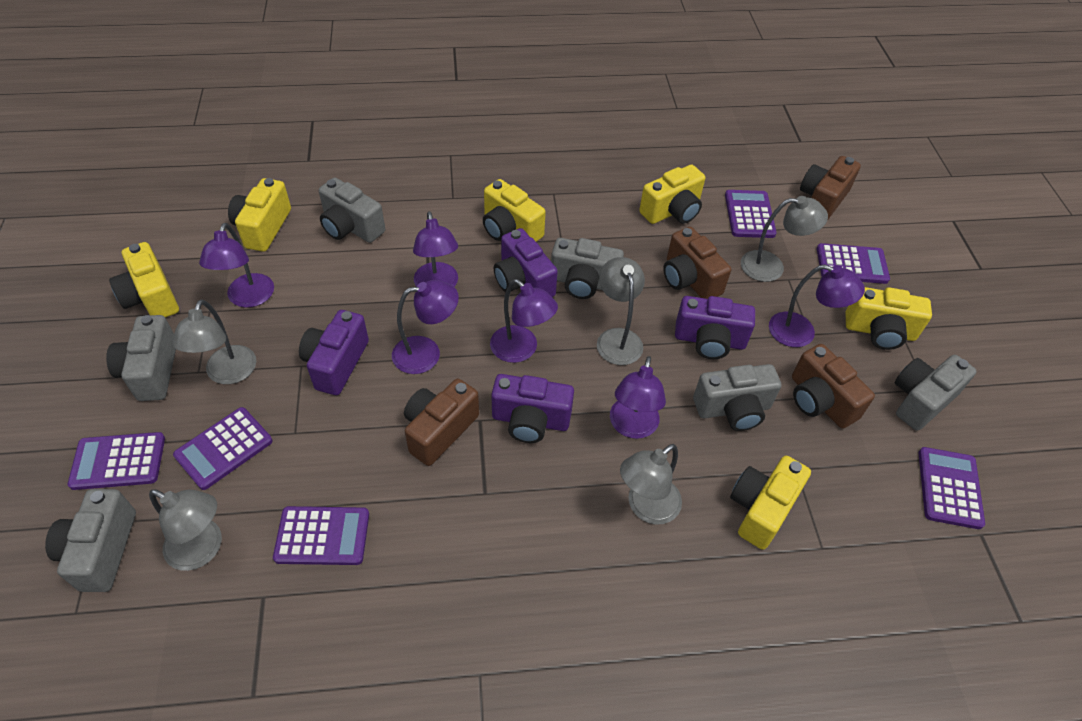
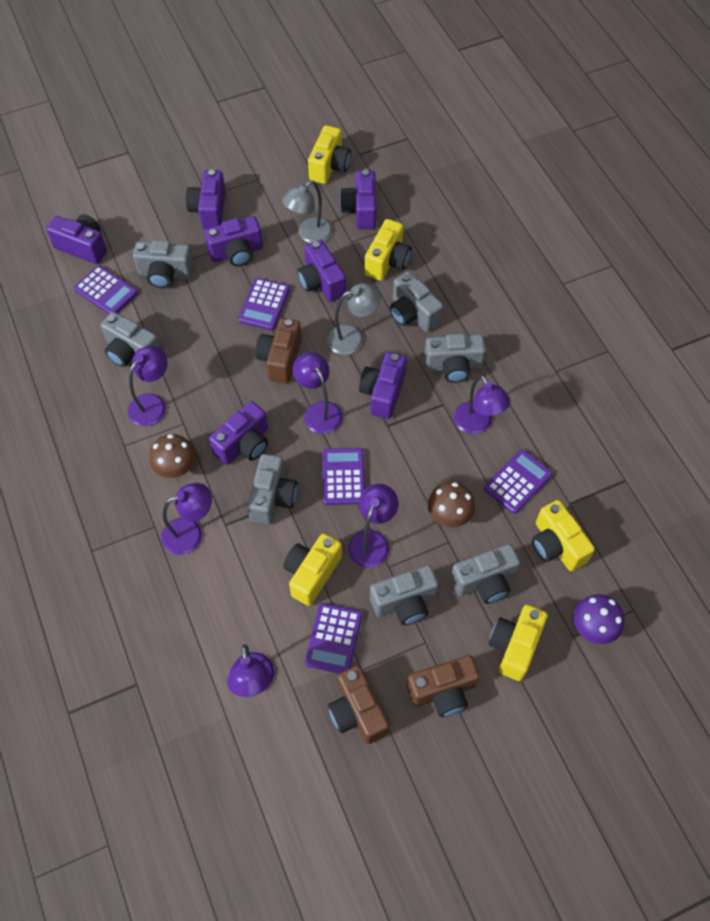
brown camera: [404,378,479,466] [663,227,731,299] [792,344,875,429] [800,156,861,219] = 4 -> [255,318,302,384] [328,665,389,744] [407,655,480,717] = 3
brown mushroom: none = 0 -> [149,434,196,478] [427,482,475,527] = 2
grey camera: [45,489,136,592] [106,315,176,401] [319,178,385,243] [551,238,624,299] [693,364,782,431] [895,355,977,431] = 6 -> [101,312,160,367] [133,240,194,288] [247,454,298,525] [370,565,439,625] [390,271,443,332] [424,334,486,383] [450,544,520,604] = 7
grey lamp: [149,489,222,571] [172,299,256,384] [597,257,645,365] [620,444,682,525] [741,196,828,282] = 5 -> [282,180,333,243] [327,283,381,355] = 2
purple calculator: [68,432,165,490] [173,407,273,490] [273,506,369,565] [725,190,777,238] [817,243,890,284] [919,447,985,529] = 6 -> [74,265,138,314] [238,278,290,330] [305,603,362,674] [322,448,365,505] [484,449,552,514] = 5
purple camera: [299,310,369,395] [491,374,574,443] [494,228,558,297] [675,296,755,359] = 4 -> [46,214,107,264] [186,170,226,229] [204,216,263,266] [209,401,268,465] [297,240,346,302] [340,170,376,229] [359,352,407,419] = 7
purple mushroom: none = 0 -> [573,594,625,644] = 1
yellow camera: [109,242,179,318] [228,178,291,252] [483,179,546,242] [639,165,705,224] [730,456,811,550] [846,287,932,350] = 6 -> [283,533,342,606] [308,125,351,184] [365,219,412,281] [489,605,548,681] [532,500,595,571] = 5

